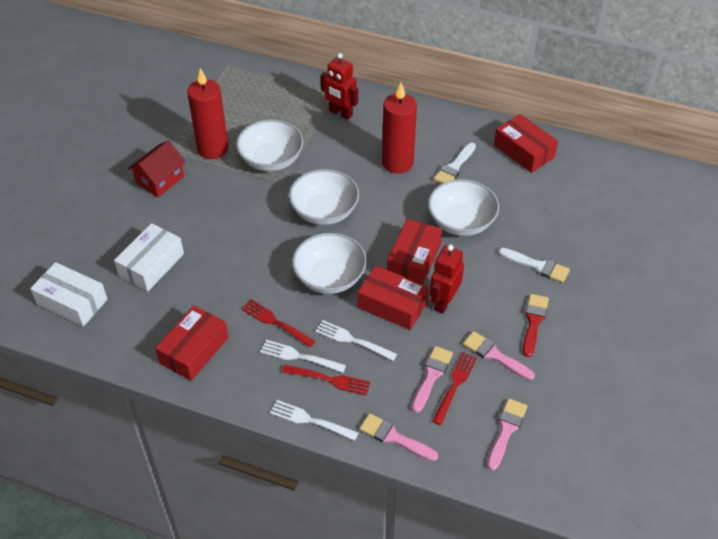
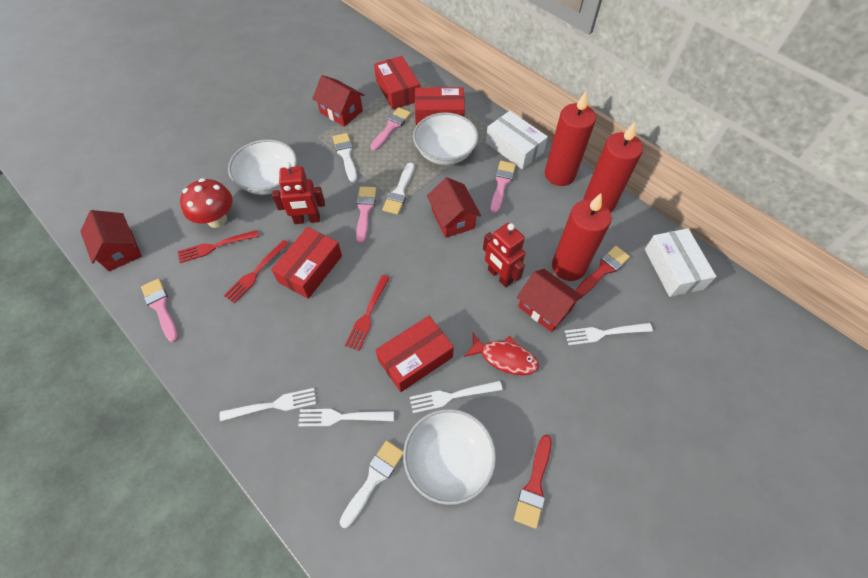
red brush: [523,294,549,357] = 1 -> [514,435,552,529] [576,246,630,296] = 2
red candle: [187,68,229,159] [382,82,417,174] = 2 -> [545,92,596,186] [552,193,611,281] [583,122,643,213] = 3
red fish: none = 0 -> [464,333,539,375] = 1
red house: [128,140,186,197] = 1 -> [80,210,142,271] [312,75,364,127] [427,177,481,238] [517,269,583,332] = 4
red mushroom: none = 0 -> [180,178,232,228] = 1
white bowl: [236,119,304,171] [289,169,359,225] [292,233,367,294] [428,179,499,236] = 4 -> [228,139,297,195] [403,409,496,505] [413,113,478,165] = 3
white brush: [434,143,476,184] [498,248,570,283] = 2 -> [333,133,357,182] [340,441,403,528] [382,163,414,215] = 3
white fork: [260,340,346,373] [270,400,359,441] [315,320,397,361] = 3 -> [219,388,316,421] [298,409,394,426] [410,381,503,413] [565,323,653,345] = 4

